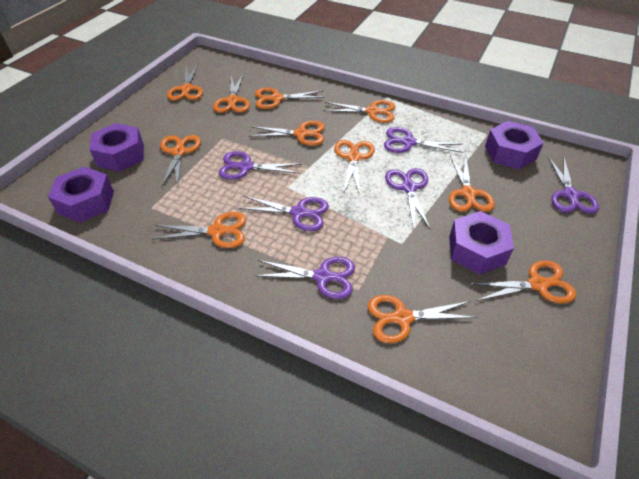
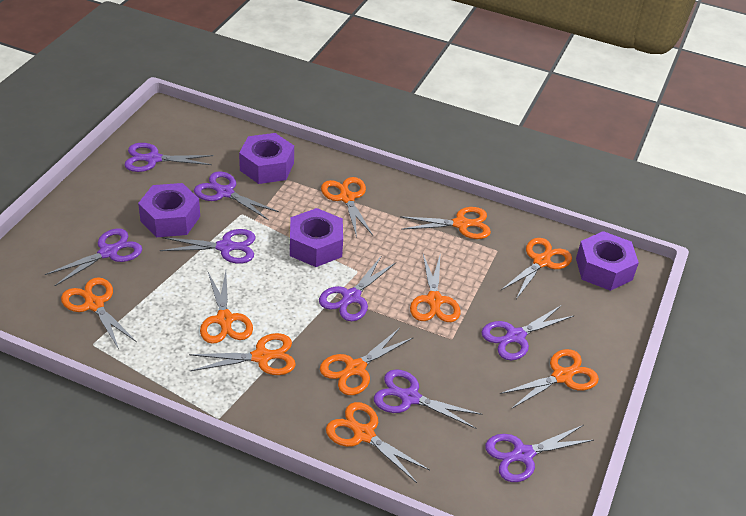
orange scissors: [152,212,246,248] [160,135,201,188] [167,64,203,101] [213,75,250,113] [249,121,325,146] [255,88,325,109] [323,100,395,123] [334,140,375,195] [368,295,477,343] [449,154,495,212] [469,260,576,304] = 11 -> [61,277,137,349] [189,333,296,375] [200,271,253,344] [320,328,414,395] [321,177,373,238] [326,402,430,483] [400,207,491,239] [410,254,460,322] [500,349,599,409] [501,238,572,299] = 10
purple scissors: [219,151,301,180] [238,196,329,231] [254,257,355,299] [384,127,463,153] [385,168,430,230] [548,156,599,214] = 6 -> [45,229,142,286] [124,143,214,172] [160,229,256,264] [194,172,279,220] [319,257,396,321] [374,369,482,429] [481,305,574,360] [485,425,594,482] = 8

